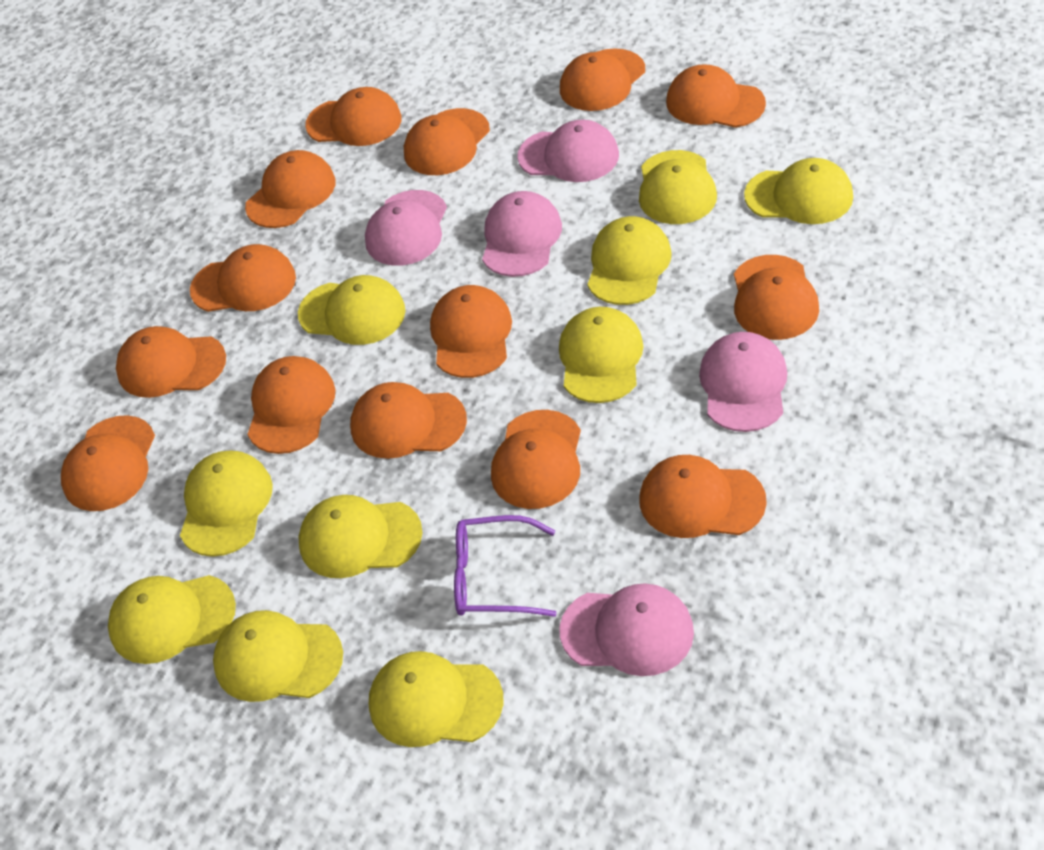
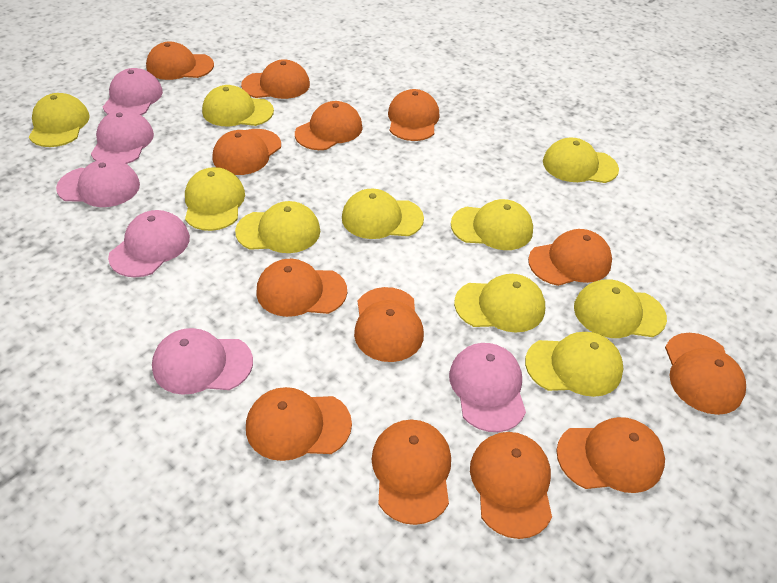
orange cap: [61,415,155,511] [116,326,226,398] [190,244,296,312] [245,150,336,228] [247,356,336,454] [305,87,402,146] [350,382,467,459] [404,108,490,175] [430,285,512,378] [491,410,581,509] [560,48,645,111] [639,455,767,538] [666,64,766,128] [734,255,819,340] = 14 -> [146,41,214,80] [213,129,281,175] [241,59,310,99] [246,387,352,461] [256,259,347,317] [295,101,363,150] [354,287,424,362] [371,420,451,525] [388,89,440,141] [470,432,552,539] [528,229,612,286] [556,417,665,493] [665,333,746,415] = 13
pink cap: [365,190,447,266] [482,191,562,277] [517,120,619,182] [559,583,694,676] [699,332,787,432] = 5 -> [56,159,140,207] [91,110,154,164] [103,68,163,115] [108,210,190,278] [152,328,253,395] [449,343,526,432] = 6
purple glasses: [454,515,557,617] = 1 -> none = 0

